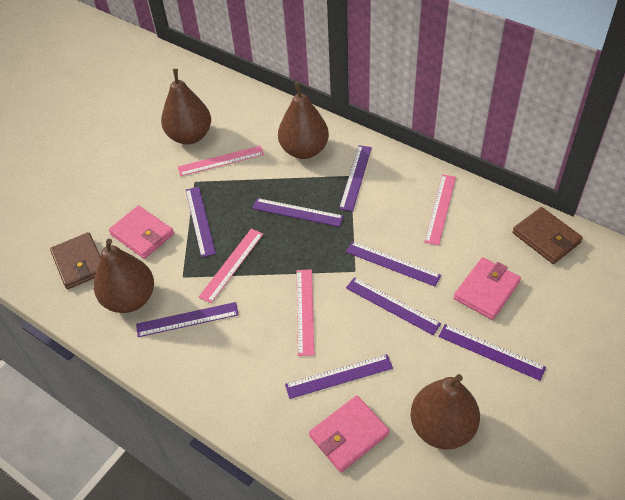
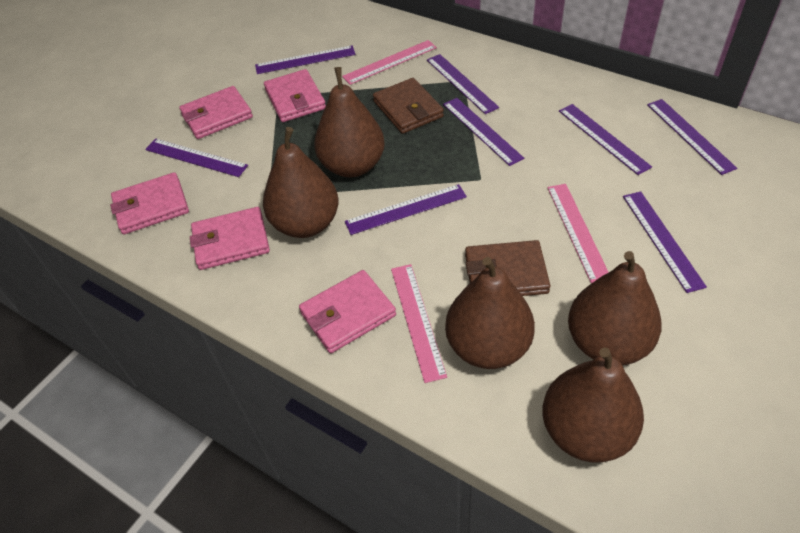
brown pear: [94,239,154,313] [161,69,211,145] [278,82,329,159] [410,374,480,449] = 4 -> [263,127,339,238] [314,67,385,177] [445,257,535,369] [542,347,644,462] [568,251,662,365] = 5
pink ruler: [178,146,264,176] [199,229,263,303] [297,269,314,356] [424,174,456,245] = 4 -> [342,40,437,85] [391,264,447,383] [547,184,609,283] = 3
pink wallet: [109,206,174,259] [309,395,389,472] [454,257,521,320] = 3 -> [110,172,189,234] [179,86,253,139] [190,207,270,270] [264,69,326,122] [299,270,396,353] = 5

